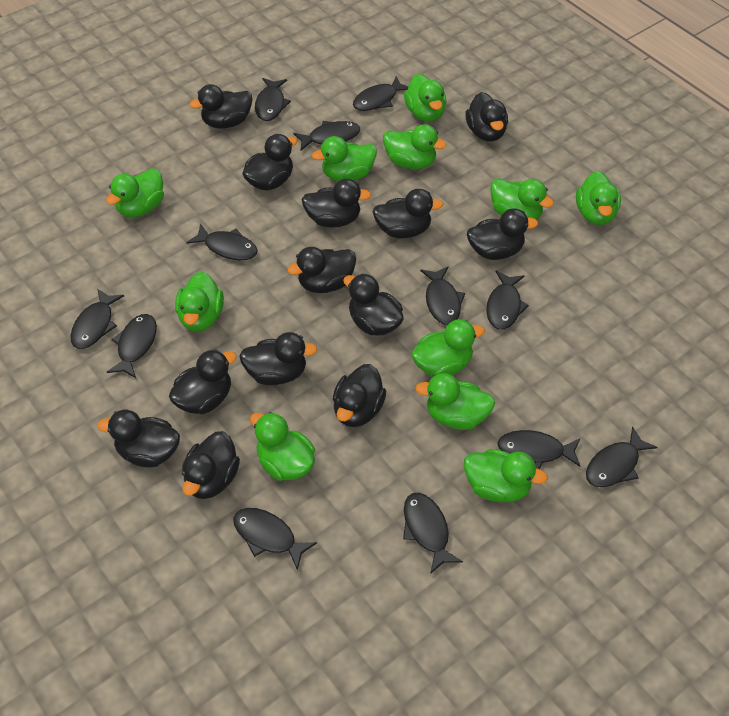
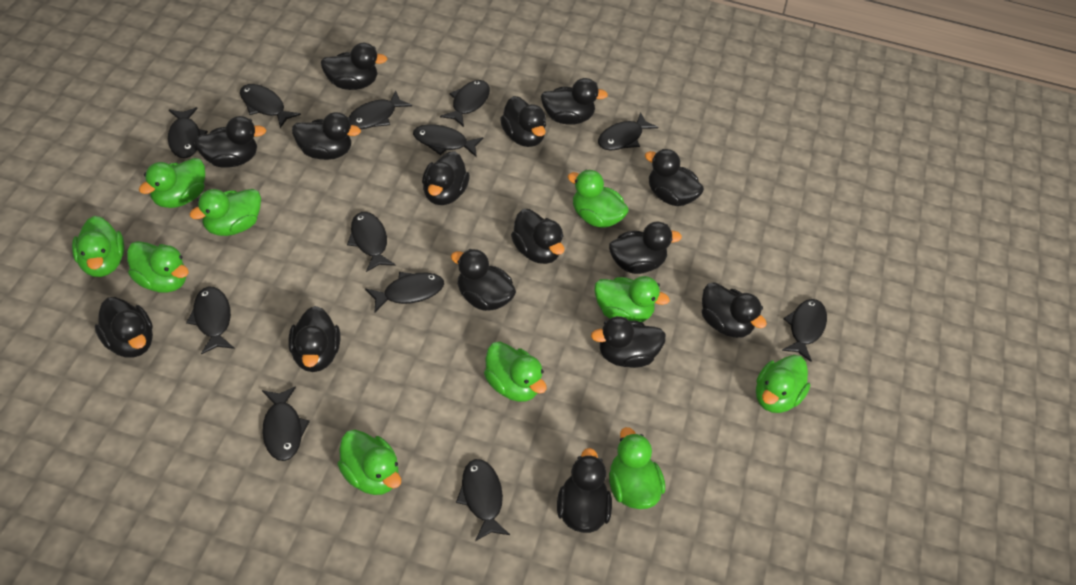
black duck: [98,410,180,467] [169,349,237,414] [182,431,240,499] [190,84,253,129] [239,332,317,385] [242,134,298,191] [288,247,356,293] [301,179,371,227] [333,364,386,427] [343,273,404,336] [372,189,443,238] [465,92,508,142] [467,208,538,260] = 13 -> [95,297,153,358] [194,116,266,168] [288,306,340,372] [292,112,361,160] [321,43,387,90] [422,151,470,205] [451,249,516,311] [500,96,546,147] [511,209,564,264] [541,78,608,125] [557,448,612,533] [591,316,666,368] [609,222,682,274] [645,149,704,206] [702,282,767,338] = 15
green duck: [106,168,164,217] [175,272,224,332] [250,412,315,481] [312,136,377,181] [383,124,446,169] [404,74,446,122] [412,319,485,376] [415,373,495,430] [464,449,547,502] [490,178,554,220] [576,171,621,225] = 11 -> [72,216,124,277] [127,241,189,293] [139,158,205,208] [190,189,261,236] [337,430,401,495] [484,342,547,402] [568,170,629,228] [594,276,670,322] [609,427,665,509] [756,355,810,413] = 10

